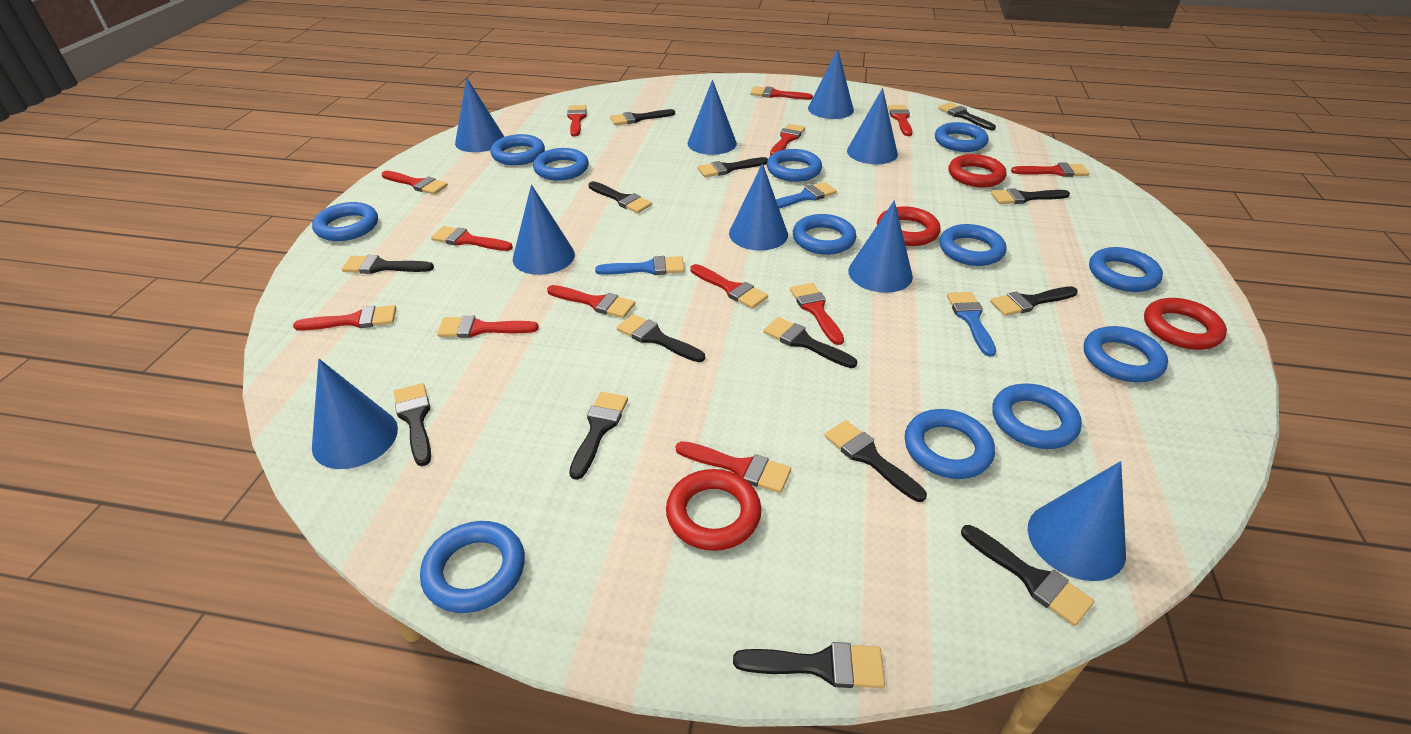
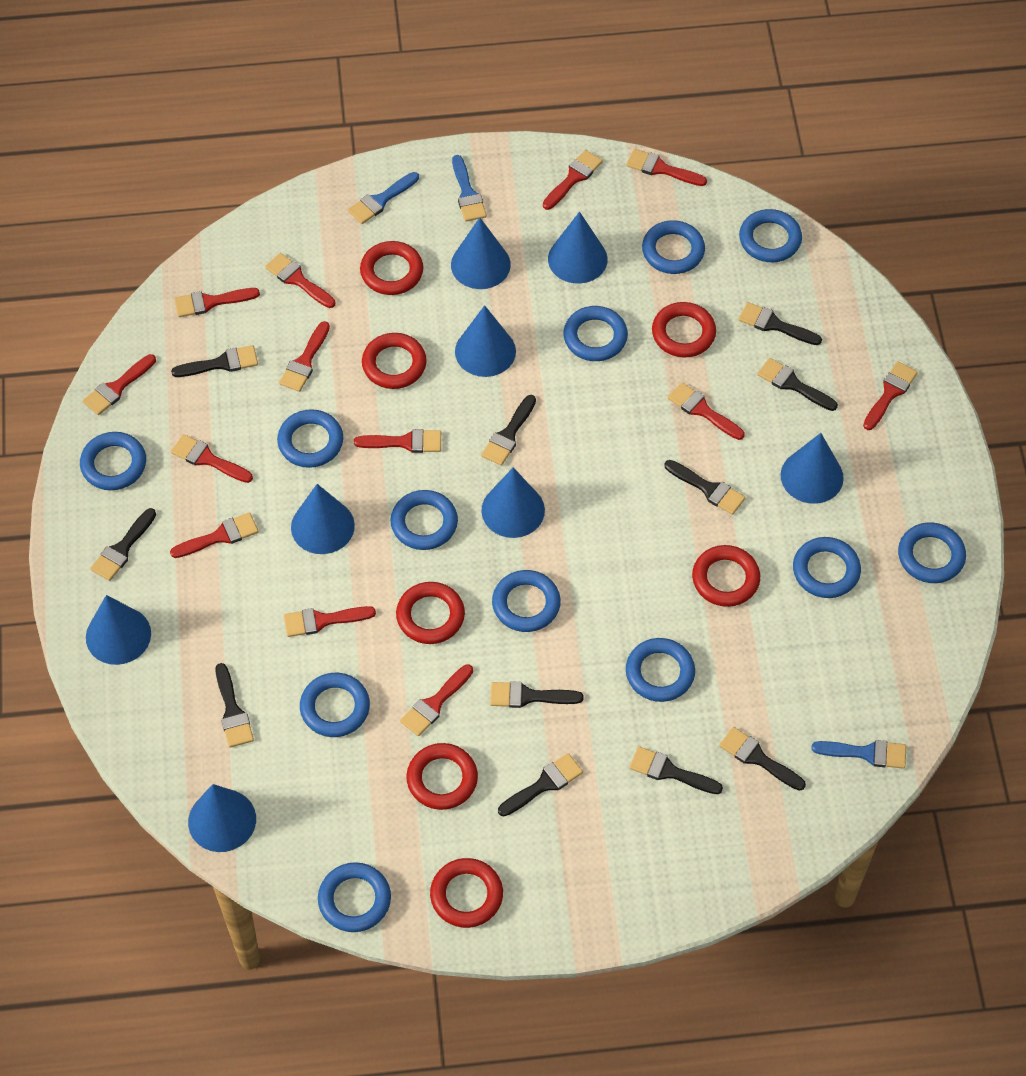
black brush: [342,255,434,274] [394,383,431,466] [569,392,628,480] [588,181,652,213] [610,109,675,125] [617,314,705,362] [698,157,768,177] [733,642,885,688] [764,317,857,368] [825,420,927,502] [938,102,996,130] [961,525,1094,626] [990,286,1078,316] [991,188,1070,204] = 14 -> [90,508,156,581] [171,345,258,377] [216,663,254,747] [481,395,536,466] [490,681,584,708] [498,753,583,816] [630,746,723,794] [664,460,746,515] [719,727,806,791] [739,302,822,345] [757,358,838,411] = 11
blue cone: [312,359,398,469] [455,78,504,152] [513,184,575,275] [687,80,737,155] [729,163,788,251] [808,49,854,119] [847,88,898,164] [848,200,913,293] [1028,461,1126,581] = 9 -> [86,595,151,665] [188,784,256,852] [291,484,355,554] [451,218,511,289] [455,305,516,377] [481,467,545,538] [548,212,608,284] [781,433,844,504] = 8
red ring: [666,469,761,551] [877,206,941,246] [949,154,1006,187] [1144,298,1227,350] = 4 -> [360,241,423,295] [362,333,427,389] [396,582,465,644] [407,743,478,810] [430,858,503,928] [652,302,716,358] [692,545,760,607] = 7

